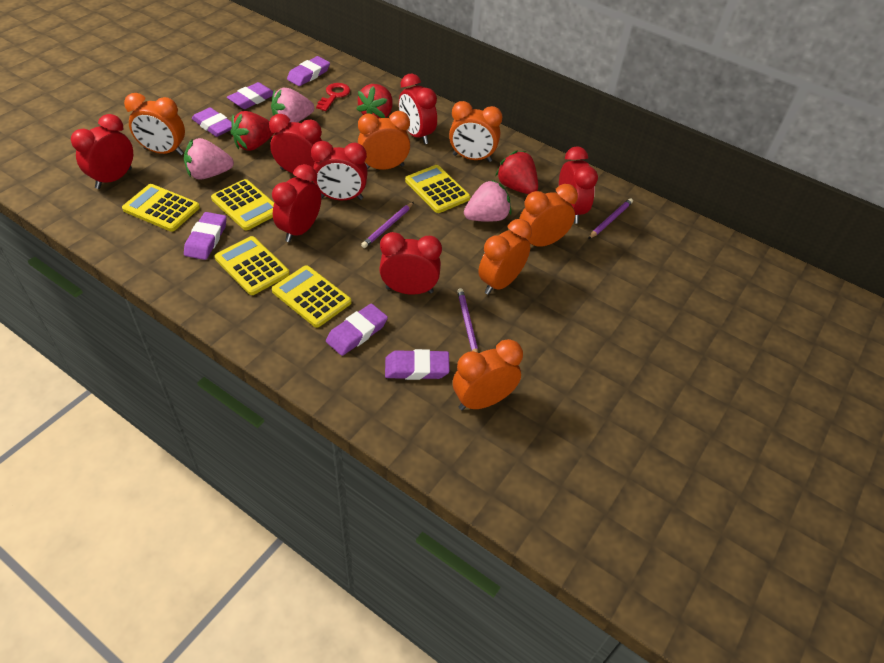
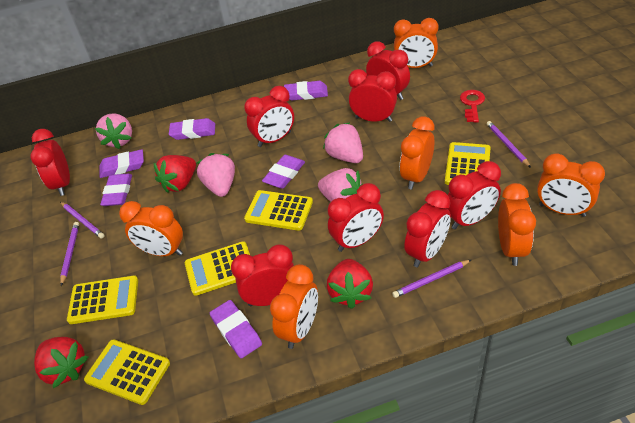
pink strawberry: [184,138,234,180] [271,88,314,122] [464,179,512,222] = 3 -> [95,113,132,149] [197,153,235,197] [318,168,363,202] [323,122,363,163] = 4
purple pencil: [361,202,414,248] [457,288,478,353] [588,198,633,239] = 3 -> [60,202,104,238] [60,222,79,286] [392,260,471,298] [487,121,531,168] = 4
red clock: [71,114,133,189] [269,114,322,173] [272,164,321,242] [311,141,368,200] [379,232,442,295] [399,74,437,144] [559,146,598,224] = 7 -> [31,129,70,196] [231,244,294,307] [244,86,294,147] [328,183,384,252] [348,69,397,122] [366,41,410,100] [404,190,451,267] [447,161,501,229] = 8

